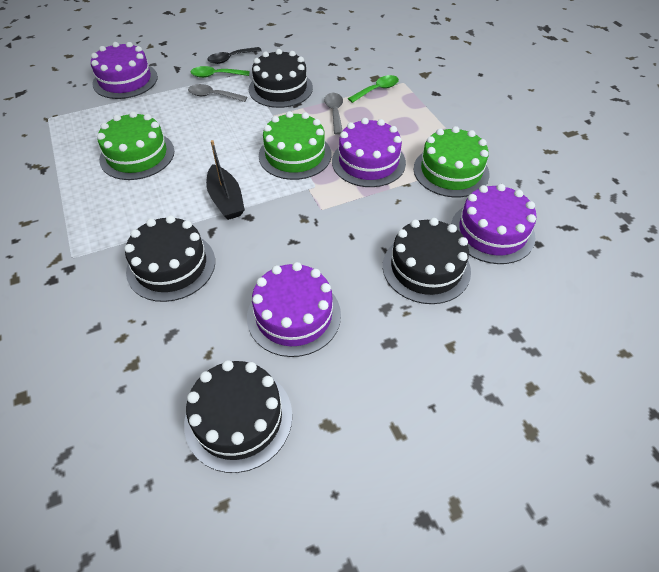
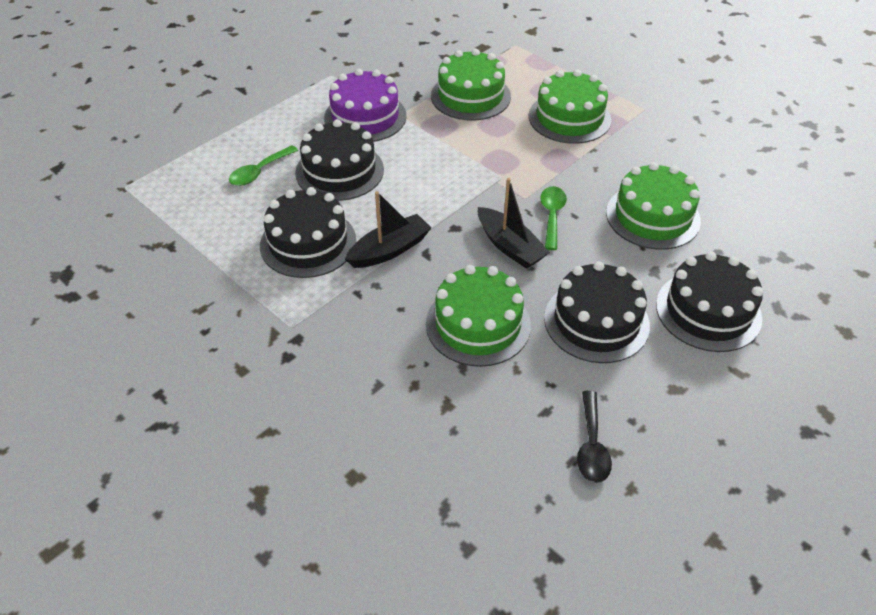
black boat: [206,140,245,220] = 1 -> [345,191,431,268] [478,178,550,269] = 2
green cake: [97,111,174,180] [259,111,332,180] [414,126,489,197] = 3 -> [426,265,531,367] [431,49,511,120] [529,69,611,144] [606,162,701,250] = 4
grey spoon: [188,84,247,102] [324,93,343,135] = 2 -> none = 0
purple cake: [91,42,158,99] [247,262,341,357] [332,118,406,187] [451,184,537,264] = 4 -> [324,69,407,142] = 1

